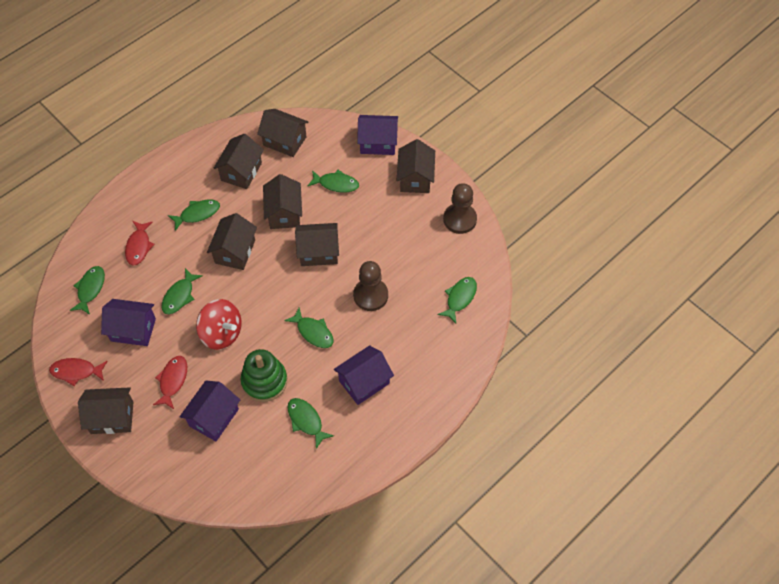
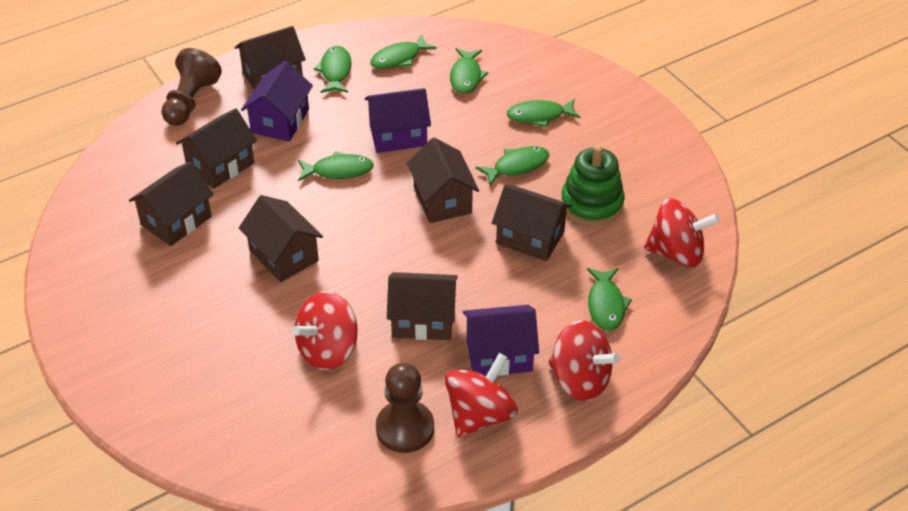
purple house: [101,299,156,346] [180,380,240,441] [334,345,394,405] [357,115,398,155] = 4 -> [241,61,313,142] [365,88,431,153] [463,305,539,376] = 3
red fish: [49,358,108,386] [125,221,155,266] [153,356,187,409] = 3 -> none = 0
red spinning top: [196,299,242,350] = 1 -> [292,291,357,370] [445,353,518,437] [548,320,620,401] [644,198,720,267] = 4

